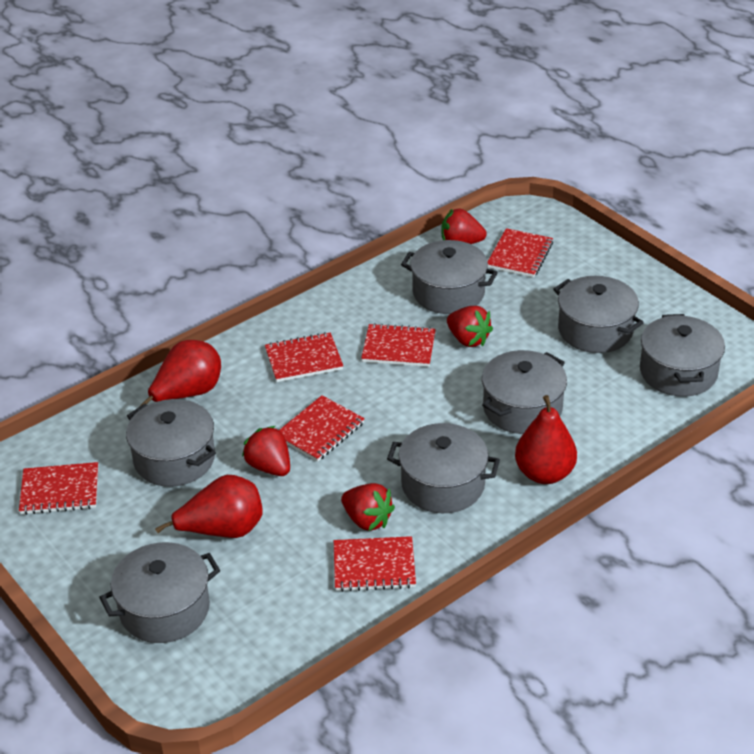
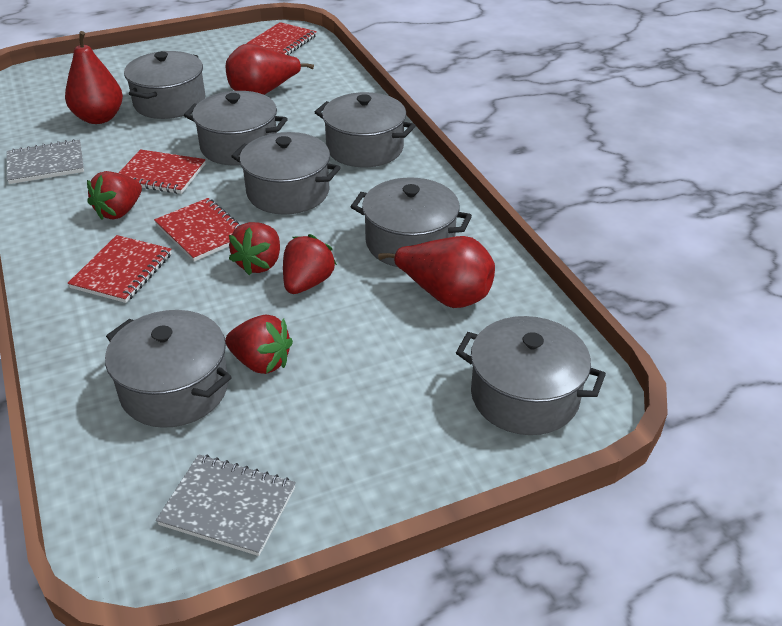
grey notebook: none = 0 -> [7,139,84,184] [156,454,296,556] = 2
red notebook: [19,462,98,515] [265,332,343,382] [280,395,365,462] [334,536,416,592] [361,323,436,367] [488,228,553,277] = 6 -> [67,235,172,303] [119,149,206,194] [154,198,241,262] [246,22,317,55] = 4

